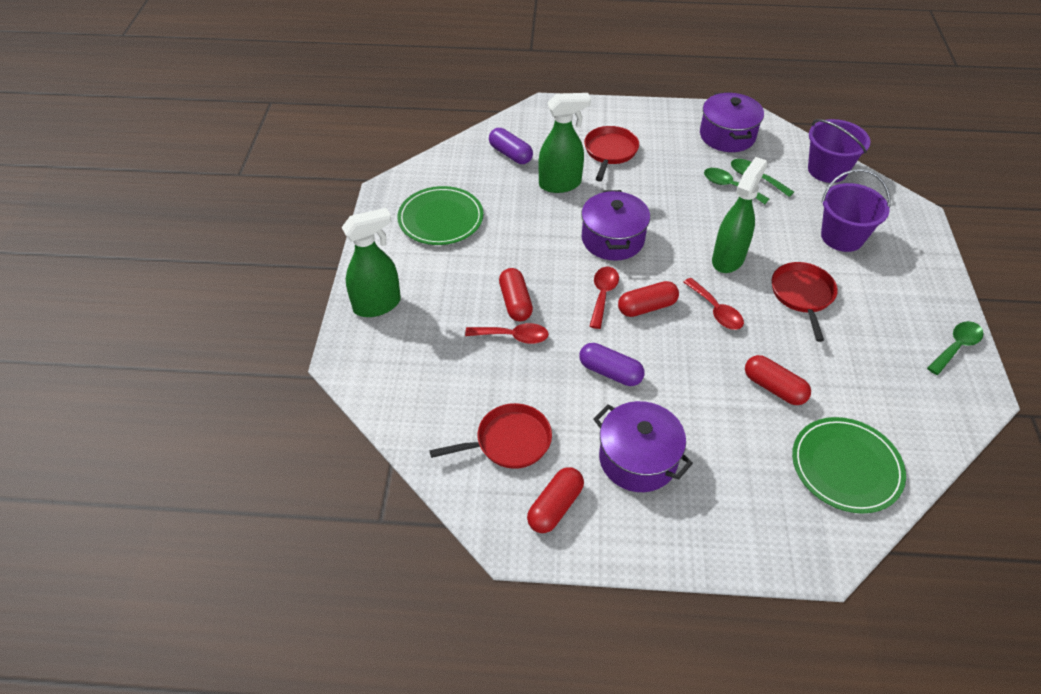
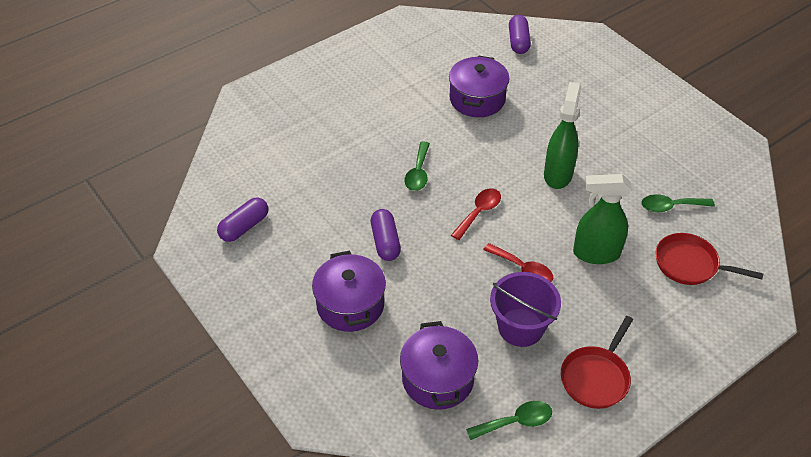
green plate: [397,186,483,245] [792,417,906,514] = 2 -> none = 0
green spray bottle: [341,208,401,317] [538,93,591,193] [712,157,767,273] = 3 -> [544,82,581,189] [573,174,632,264] = 2
purple bucket: [808,119,870,183] [821,169,891,252] = 2 -> [490,272,561,347] = 1
purple capsule: [489,128,533,164] [579,343,645,386] = 2 -> [217,197,268,242] [371,209,401,261] [509,15,531,54] = 3
red capsule: [499,268,533,321] [527,467,584,533] [618,281,679,317] [745,355,811,405] = 4 -> none = 0
red pan: [429,403,552,469] [584,126,639,182] [772,262,838,342] = 3 -> [561,316,633,409] [655,233,763,285] = 2
red spoon: [465,323,549,344] [589,267,619,329] [683,278,744,330] = 3 -> [451,188,501,240] [483,243,553,282] = 2

